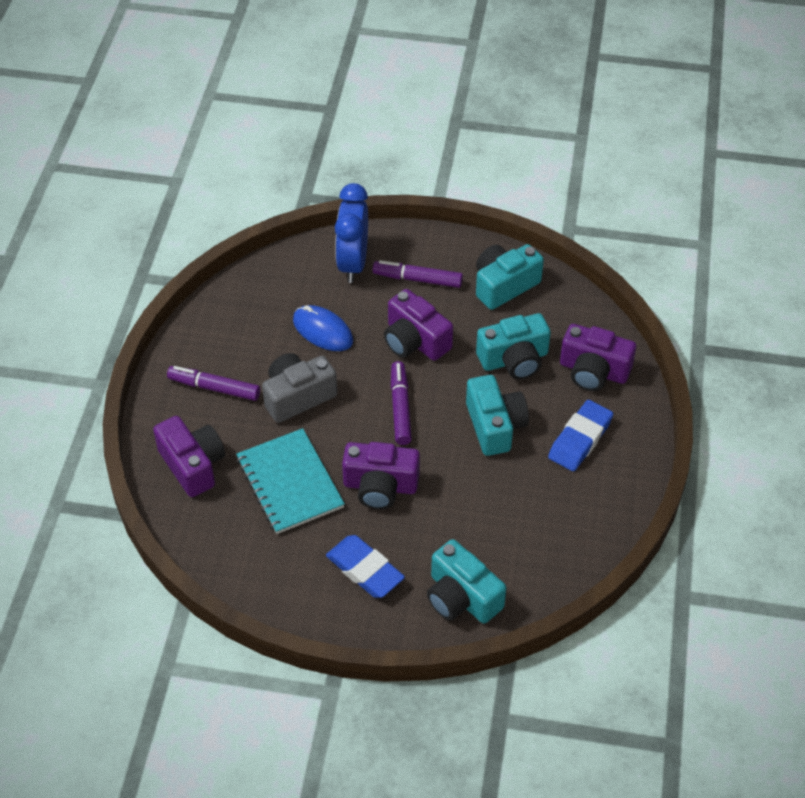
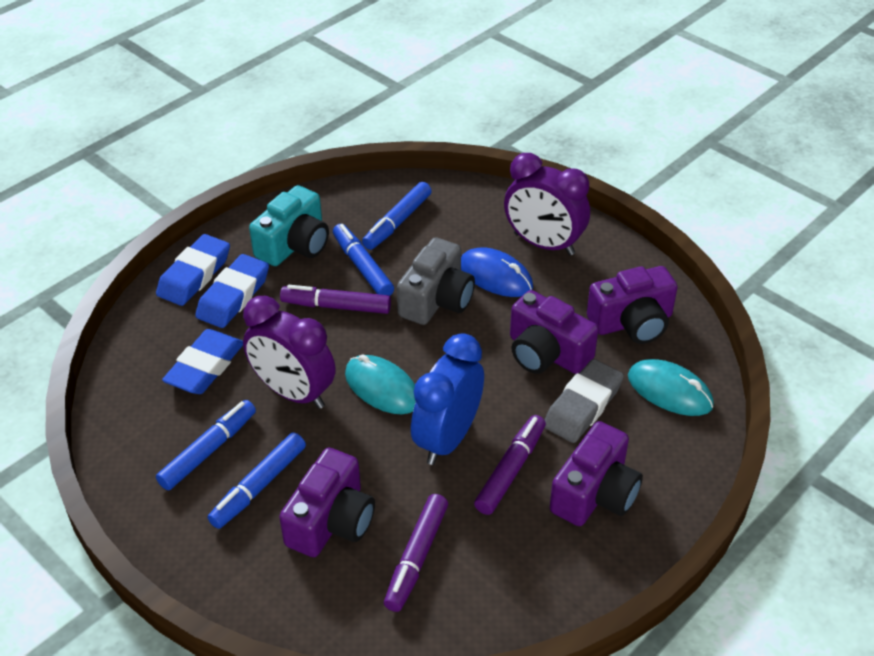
blue eraser: [326,535,405,598] [548,400,613,471] = 2 -> [156,234,230,306] [162,329,243,394] [195,254,269,328] = 3
blue marker: none = 0 -> [156,400,256,490] [208,432,306,529] [333,224,394,296] [362,182,432,250] = 4
grey eraser: none = 0 -> [545,359,624,443] = 1
purple clock: none = 0 -> [243,296,336,409] [504,153,590,255] = 2
turquoise camera: [427,539,506,623] [466,375,529,456] [476,244,544,310] [476,313,551,379] = 4 -> [249,185,329,266] = 1
turquoise mouse: none = 0 -> [345,354,416,414] [628,359,714,416] = 2
turquoise notebook: [236,428,345,534] = 1 -> none = 0

